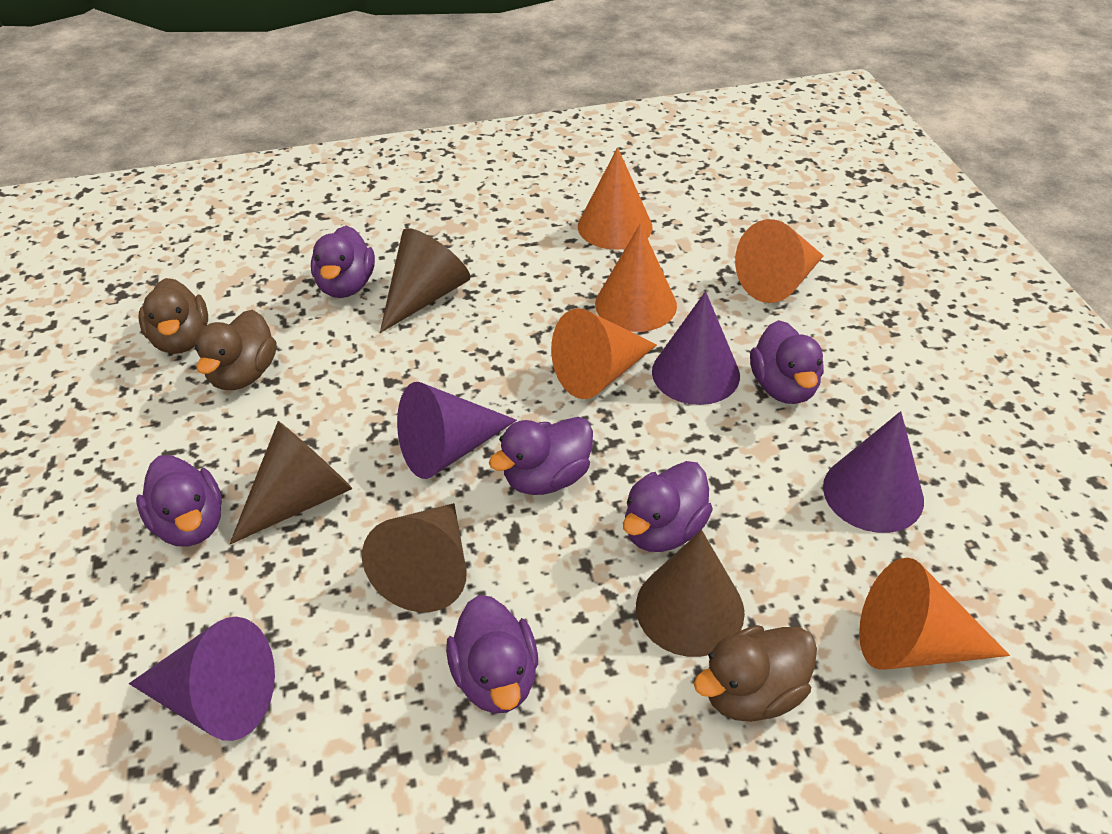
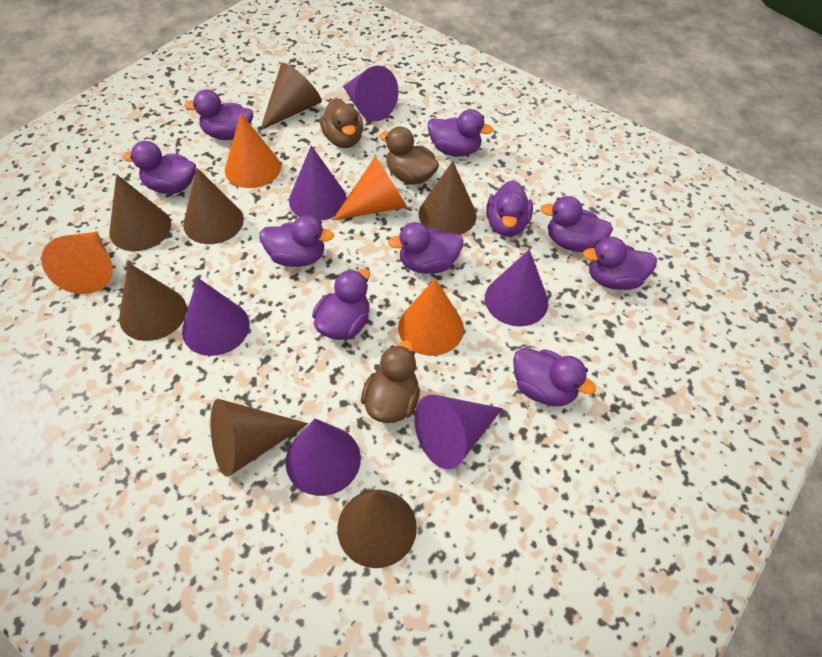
brown cone: [230,421,353,544] [362,503,467,612] [380,228,471,333] [636,530,745,657] = 4 -> [109,174,171,251] [119,263,187,341] [183,168,244,244] [210,399,308,477] [260,63,322,130] [337,490,417,568] [419,161,477,235] = 7
orange cone: [551,308,657,399] [578,147,652,249] [595,223,677,332] [735,219,824,303] [859,558,1010,670] = 5 -> [41,232,113,294] [225,114,281,188] [332,156,407,221] [398,278,464,356] = 4
purple cone: [129,617,275,741] [397,382,517,479] [652,291,740,405] [823,411,924,533] = 4 -> [182,277,250,356] [285,419,361,496] [289,145,347,220] [343,66,399,121] [414,395,503,469] [485,249,548,326] = 6
purple duck: [136,455,222,547] [311,226,375,298] [446,595,538,713] [489,417,593,495] [623,461,713,552] [750,320,823,404] = 6 -> [123,141,196,194] [184,89,253,140] [260,215,334,267] [312,269,370,340] [388,222,464,274] [428,109,493,156] [486,180,533,237] [513,348,596,406] [540,196,613,252] [583,236,657,290] = 10

